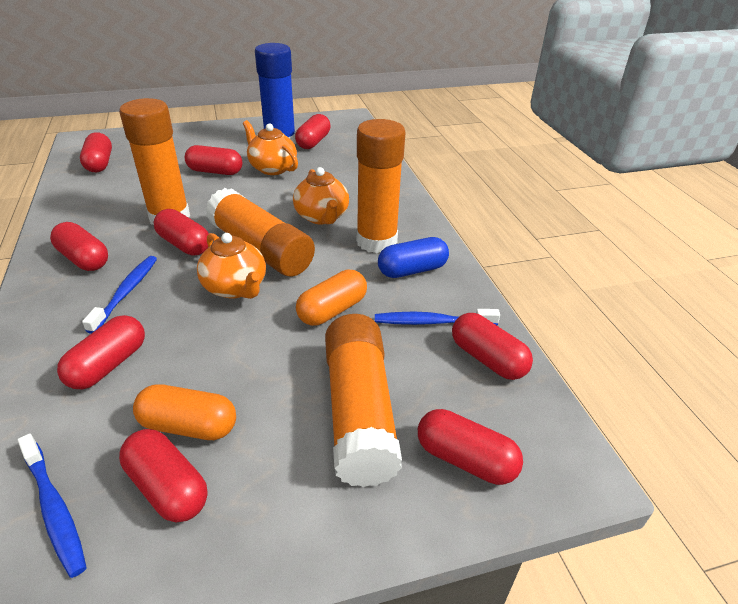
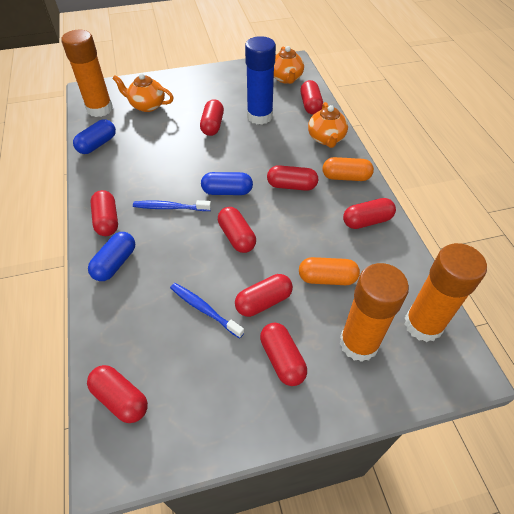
blue capsule: [378,237,449,278] = 1 -> [73,119,116,154] [88,232,135,281] [201,172,253,195] = 3
blue toothbrush: [18,433,87,578] [82,256,157,334] [375,309,500,325] = 3 -> [133,200,211,211] [170,283,244,338] = 2
orange glue stick: [119,98,190,225] [205,188,315,277] [325,314,402,487] [356,119,405,253] = 4 -> [61,30,113,117] [340,263,409,362] [404,243,487,342] = 3

